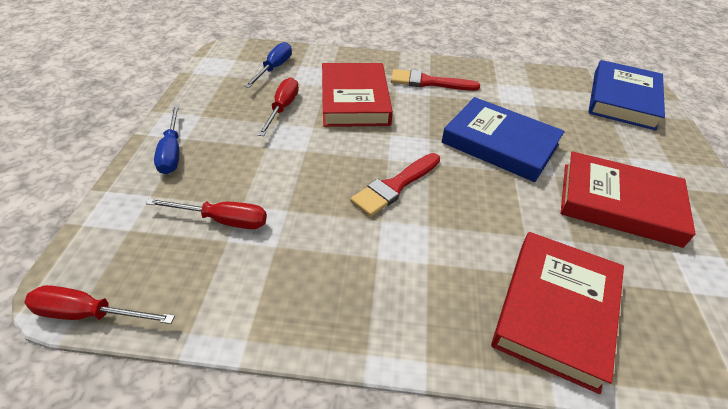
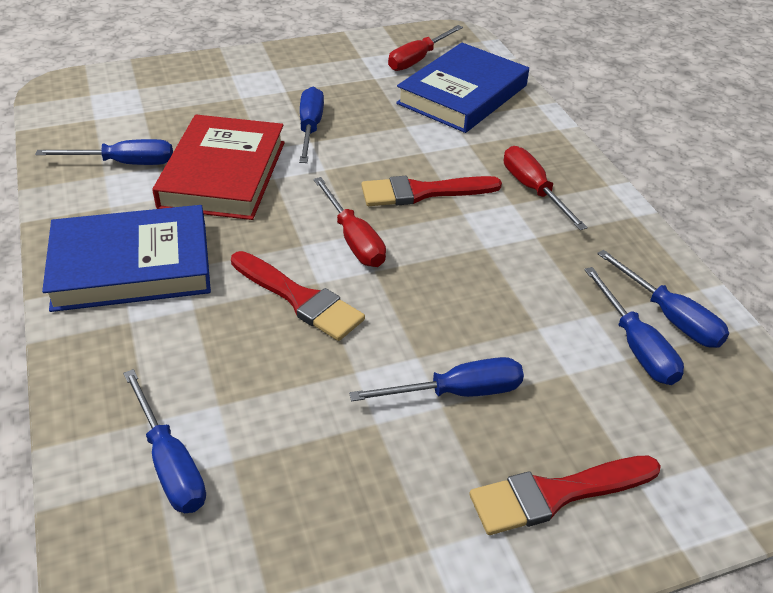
blue screwdriver: [154,105,180,174] [244,42,292,88] = 2 -> [35,139,173,165] [123,369,206,513] [299,87,324,163] [349,357,524,401] [584,267,684,385] [597,250,729,348] = 6
red book: [322,63,393,127] [491,232,624,394] [561,151,696,248] = 3 -> [152,115,285,220] = 1
red brush: [351,153,440,217] [391,69,480,91] = 2 -> [231,251,365,341] [361,176,502,206] [469,456,661,535] = 3

